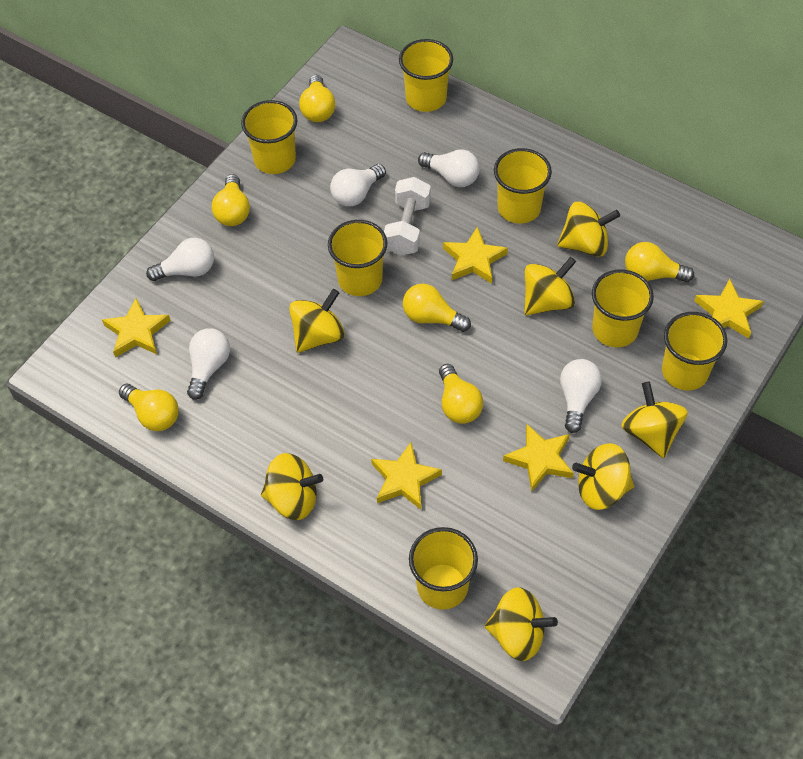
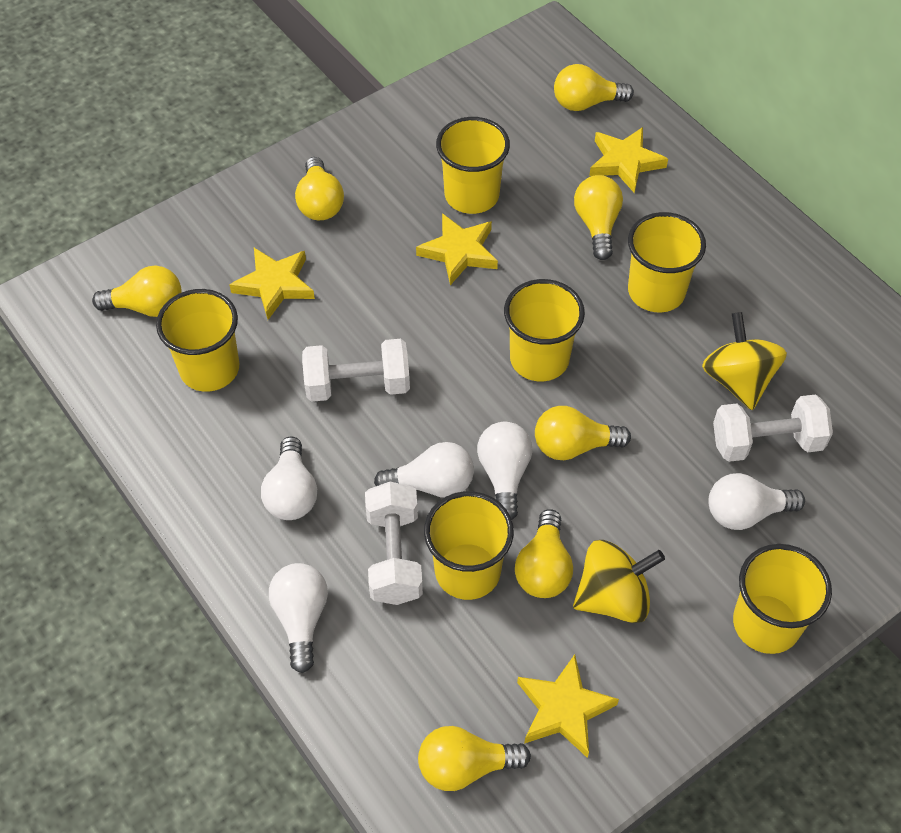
white dumbbell: [384,177,431,256] = 1 -> [302,339,410,402] [365,482,423,605] [713,394,833,462] = 3
yellow cup: [241,100,297,174] [328,220,387,296] [399,39,453,112] [409,527,478,610] [494,148,552,223] [592,269,654,347] [662,312,727,390] = 7 -> [156,289,239,392] [424,491,514,600] [436,117,510,214] [504,279,585,381] [628,212,706,313] [733,544,832,654] = 6
yellow light bulb: [119,384,179,431] [212,174,250,226] [299,75,335,122] [403,283,471,332] [439,364,483,424] [625,242,694,282] = 6 -> [92,265,182,317] [295,157,344,220] [418,726,531,791] [515,509,573,598] [535,406,631,460] [554,64,634,111] [574,175,623,260] = 7
yellow spinning top: [261,453,323,520] [289,289,345,353] [485,587,558,661] [524,257,576,315] [557,202,620,257] [572,443,634,510] [621,382,688,458] = 7 -> [573,540,665,623] [702,312,787,410] = 2
yellow star: [102,298,171,358] [371,442,442,510] [443,227,508,284] [503,424,574,492] [694,279,764,338] = 5 -> [229,248,315,320] [416,213,498,285] [517,654,619,758] [589,127,668,193] = 4

